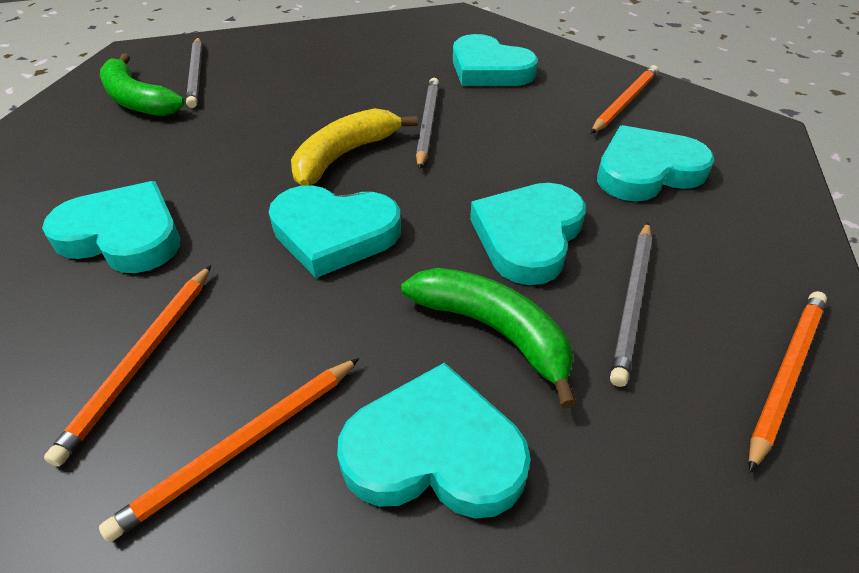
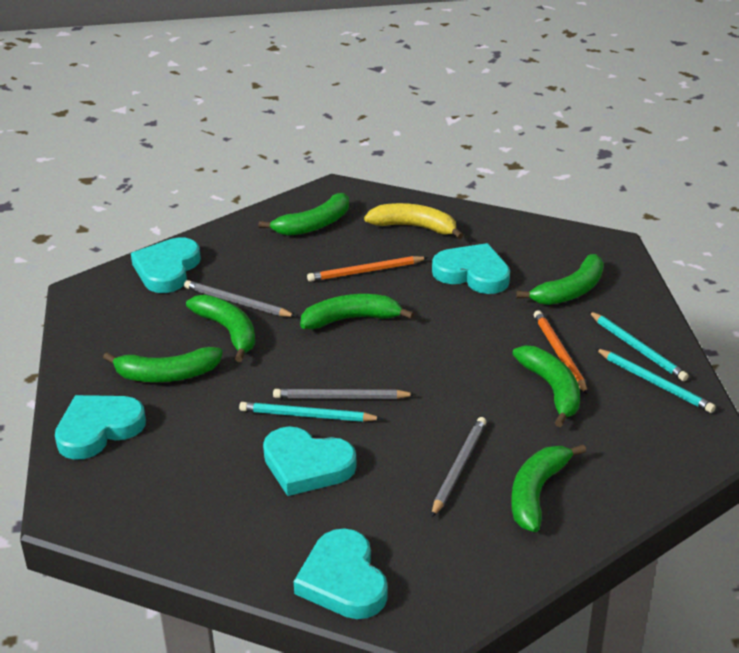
green banana: [100,54,185,116] [401,268,576,408] = 2 -> [103,347,223,382] [186,295,255,362] [259,193,349,236] [300,294,414,329] [511,445,586,532] [512,345,580,427] [517,254,604,305] = 7
orange pencil: [44,265,211,466] [99,358,360,542] [591,65,658,134] [749,291,827,472] = 4 -> [307,256,428,282] [534,310,588,395] = 2
turquoise heart: [42,181,180,273] [269,185,401,278] [337,362,531,519] [453,34,538,86] [470,183,586,285] [597,125,714,201] = 6 -> [55,395,146,460] [131,237,201,293] [263,427,357,496] [293,528,388,619] [432,243,510,294] = 5
turquoise pencil: none = 0 -> [239,402,382,422] [589,311,689,381] [595,348,716,413] = 3

